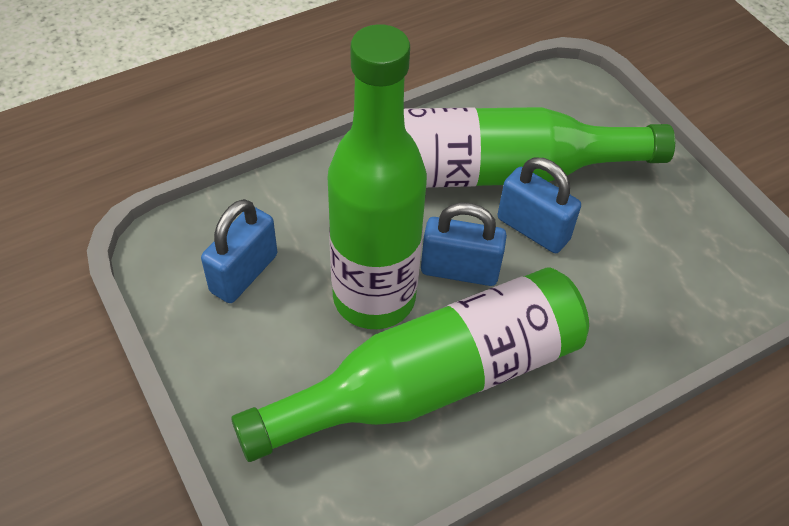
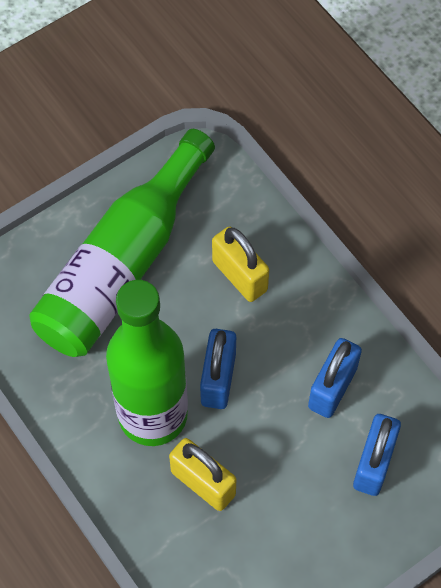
green bottle: [231,267,589,462] [328,24,427,329] [404,107,675,188] = 3 -> [29,129,215,357] [106,280,188,446] = 2
yellow padlock: none = 0 -> [169,438,236,511] [212,226,269,302] = 2

